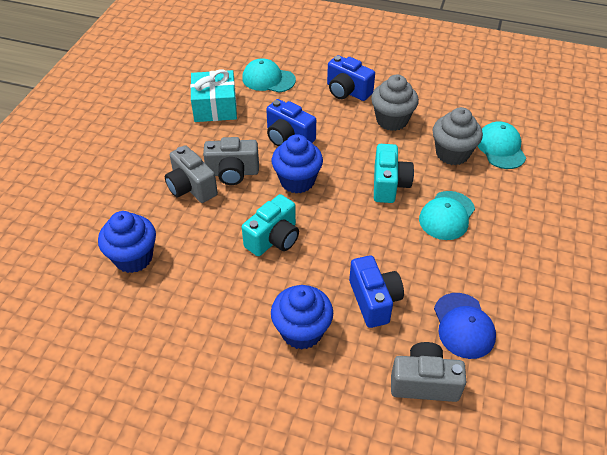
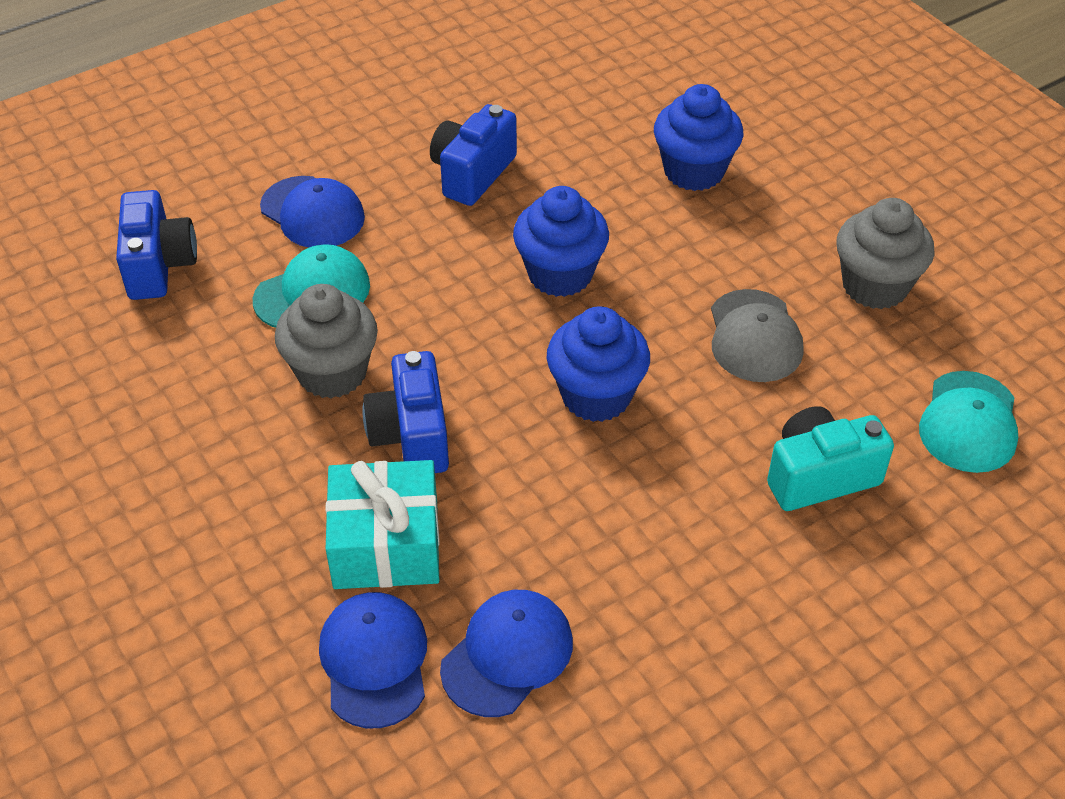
blue cap: [434,293,496,359] = 1 -> [260,176,365,248] [319,592,427,728] [440,590,573,717] = 3
grey camera: [165,145,218,203] [203,137,259,185] [391,342,466,402] = 3 -> none = 0
grey cap: none = 0 -> [711,289,803,382] = 1
turquoise camera: [242,194,299,256] [374,144,414,203] = 2 -> [767,406,894,511] = 1
turquoise cap: [242,58,296,93] [419,191,475,240] [478,122,526,169] = 3 -> [253,244,370,328] [919,371,1018,473] = 2

